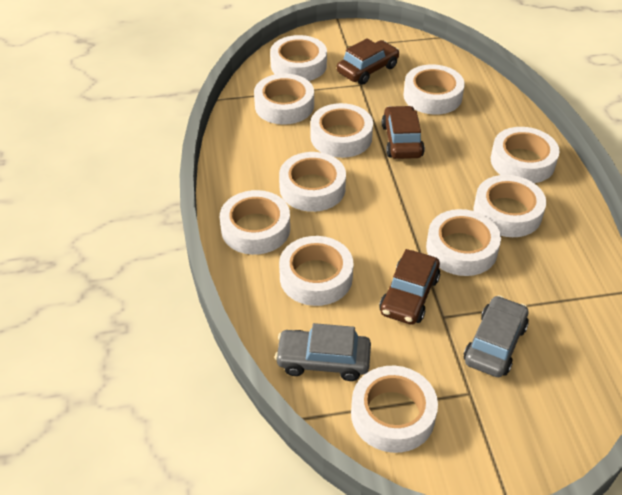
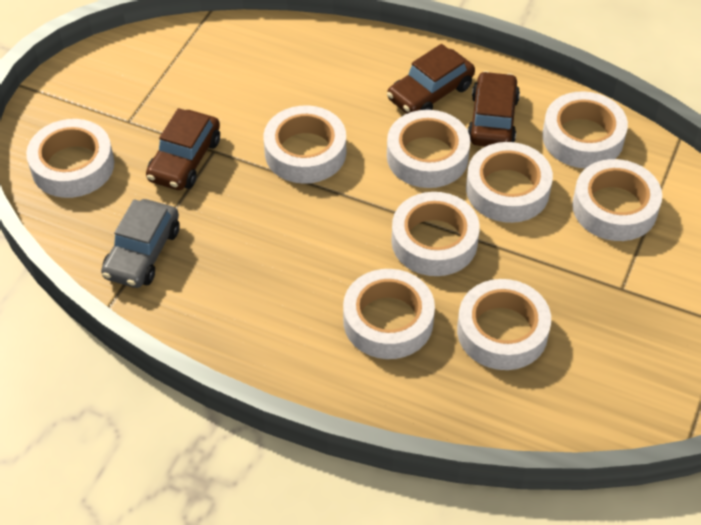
grey car: [275,323,371,381] [464,295,529,377] = 2 -> [101,199,179,288] = 1
white tape: [220,190,290,255] [254,73,314,125] [270,35,327,81] [279,152,346,212] [279,236,354,306] [310,103,373,158] [351,366,438,453] [403,64,465,115] [426,209,501,276] [473,175,546,237] [491,127,560,183] = 11 -> [26,119,114,198] [264,105,346,184] [343,269,435,359] [387,110,470,188] [391,192,480,276] [457,279,551,370] [466,142,553,223] [542,91,628,168] [572,159,662,241] = 9

